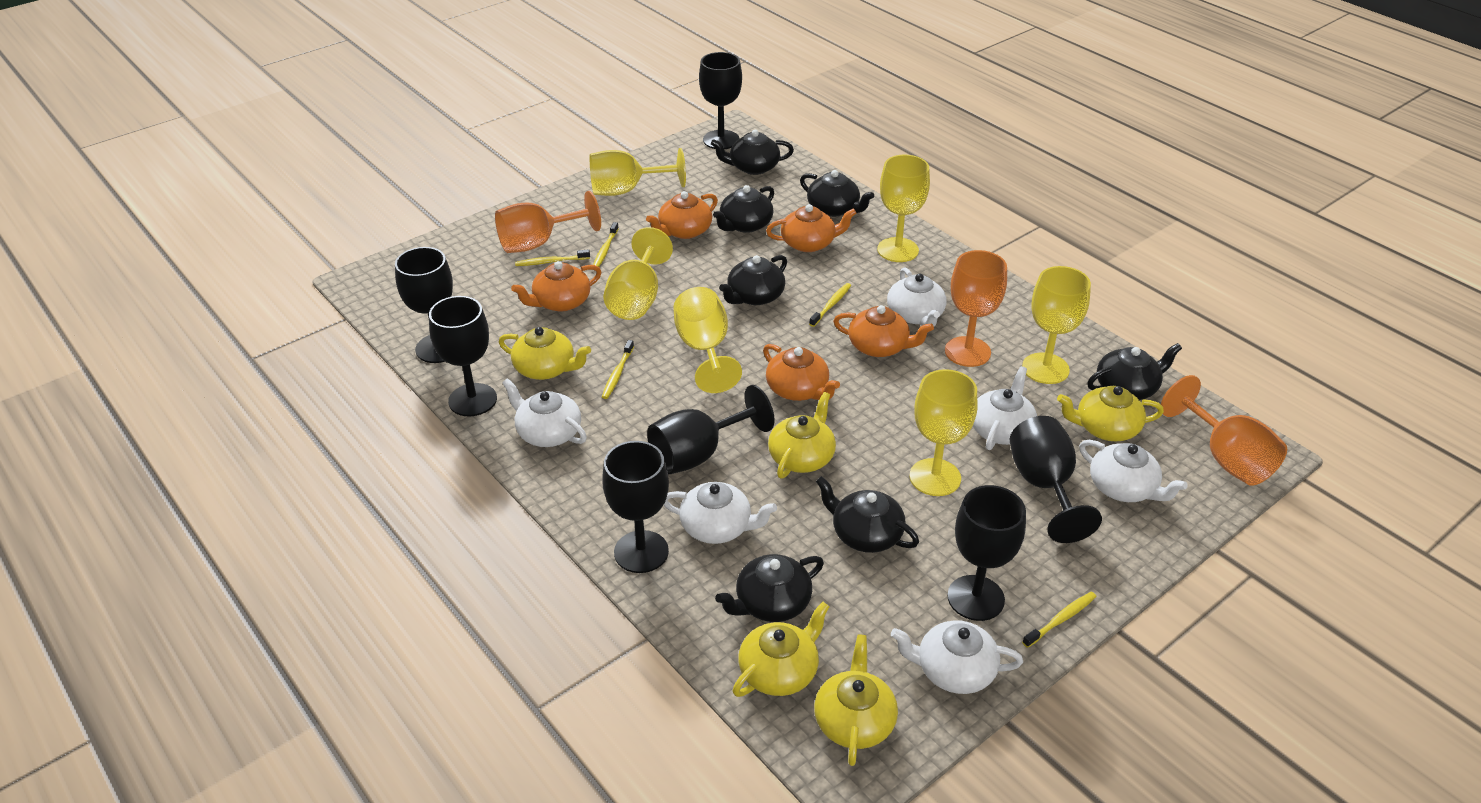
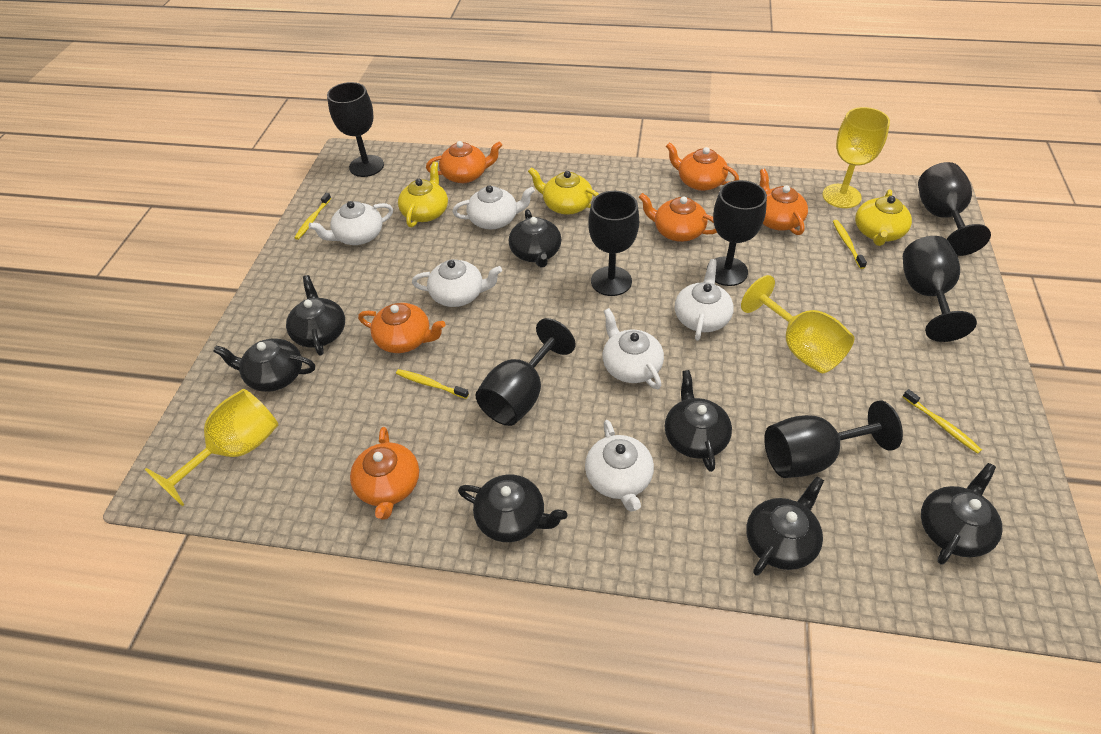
orange goblet: [495,191,601,253] [945,250,1007,367] [1161,375,1287,486] = 3 -> none = 0
orange teapot: [511,261,602,311] [646,191,718,239] [763,344,840,401] [766,204,856,252] [833,305,934,357] = 5 -> [350,427,419,520] [358,303,445,353] [426,141,502,183] [639,193,717,242] [666,142,739,191] [760,169,808,235] = 6
yellow goblet: [590,148,686,196] [603,227,673,320] [673,287,742,393] [877,155,930,262] [910,369,977,496] [1022,266,1091,384] = 6 -> [144,389,278,507] [741,275,855,373] [822,107,890,208] = 3
yellow teapot: [499,327,591,380] [733,602,830,697] [768,392,836,478] [814,634,898,766] [1057,386,1164,441] = 5 -> [398,162,448,227] [528,167,599,215] [855,189,912,246] = 3
yellow toothbrush: [515,249,590,266] [593,222,619,267] [602,340,634,399] [809,283,851,327] [1022,592,1096,648] = 5 -> [294,193,331,240] [396,369,469,399] [833,220,867,269] [903,389,982,454] = 4

